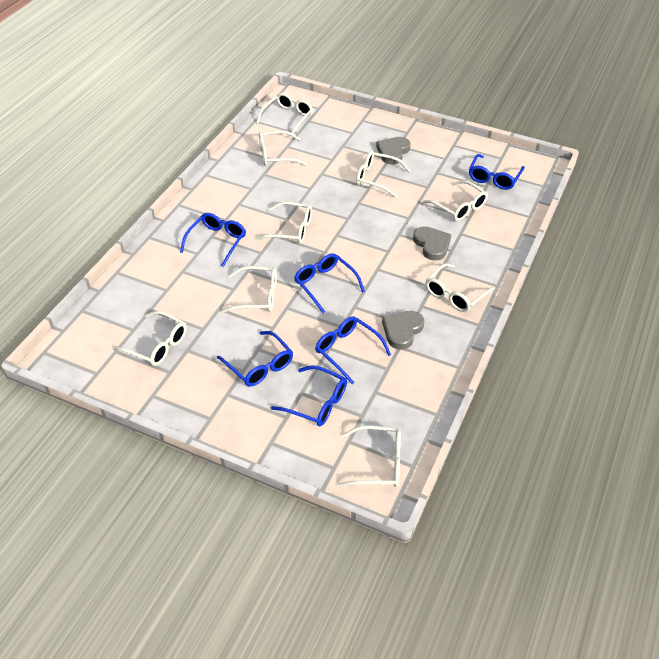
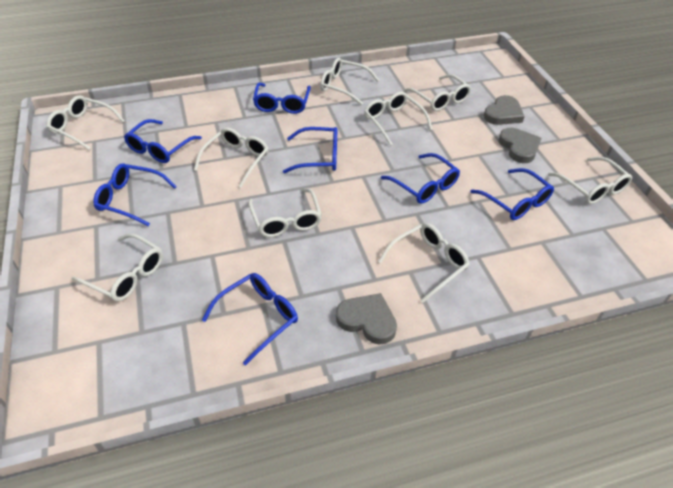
blue glasses: [180,213,246,267] [217,331,293,387] [271,365,347,426] [294,253,365,314] [315,316,391,384] [469,154,525,190] = 6 -> [93,164,177,226] [124,119,202,163] [202,273,298,366] [253,83,311,114] [283,127,337,173] [381,153,460,204] [470,168,554,220] = 7

